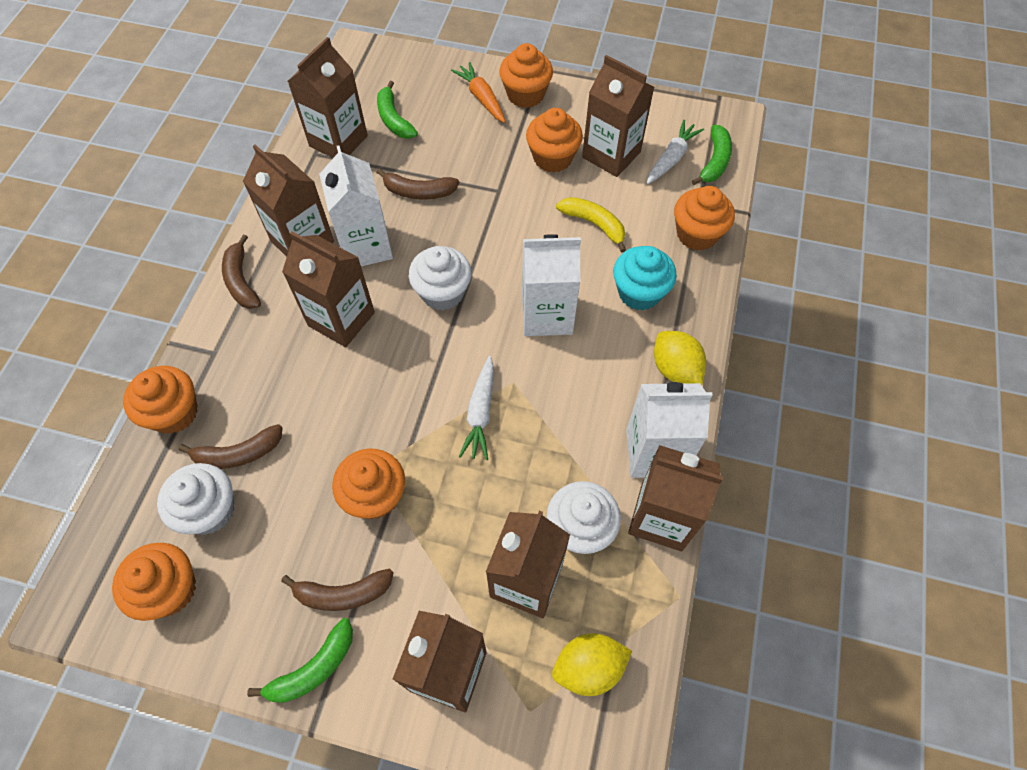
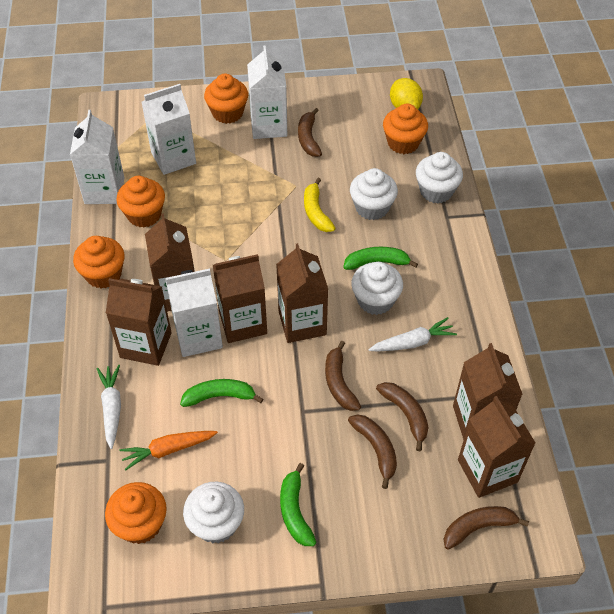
brown banana: [178,424,283,469] [222,234,261,309] [281,569,394,611] [376,168,459,199] = 4 -> [298,108,322,157] [325,341,361,411] [348,414,397,489] [376,382,429,451] [443,506,529,549] = 5
brown carton: [243,145,334,257] [282,231,375,347] [288,37,368,158] [392,611,487,713] [486,511,570,618] [582,55,654,177] [628,445,723,551] = 7 -> [106,278,172,366] [145,213,195,311] [213,254,267,343] [276,243,328,343] [453,343,523,440] [458,396,535,498] = 6
orange cupcake: [112,543,196,621] [123,366,198,434] [332,449,405,519] [499,43,553,108] [526,108,583,173] [674,186,735,251] = 6 -> [73,236,124,288] [105,482,167,544] [116,176,165,228] [204,74,248,124] [383,104,428,154] = 5
turquoise cupcake: [613,246,676,311] = 1 -> none = 0
white carton: [319,145,393,266] [522,234,581,336] [626,382,713,478] = 3 -> [70,110,125,204] [142,84,196,175] [165,268,223,357] [247,45,287,139] = 4
white cupcake: [157,463,234,534] [409,246,472,311] [546,481,621,554] = 3 -> [183,482,244,543] [350,168,398,220] [351,262,403,315] [416,152,463,203] = 4
yellow lemon: [552,633,632,696] [654,331,706,385] = 2 -> [390,78,423,109] = 1

